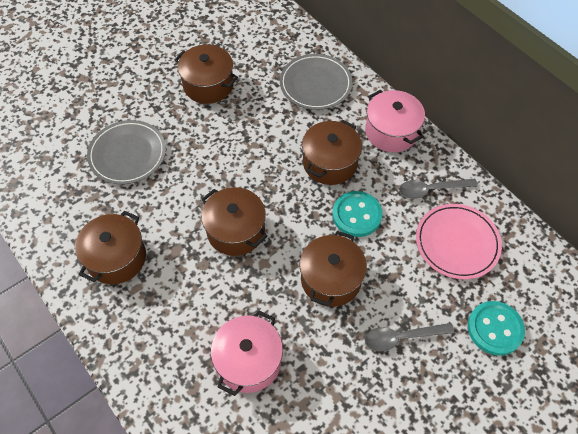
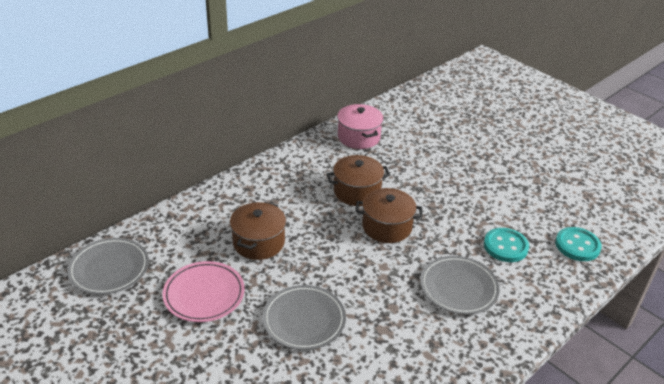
brown pot: [75,211,146,284] [174,45,238,104] [201,187,267,256] [300,231,367,307] [302,120,362,185] = 5 -> [230,202,286,260] [326,155,390,206] [356,188,422,243] = 3
grey plate: [87,120,166,185] [280,54,352,110] = 2 -> [67,238,149,295] [262,285,346,350] [420,256,500,315] = 3
grey spoon: [365,323,454,351] [399,178,478,199] = 2 -> none = 0
pink pot: [211,310,283,396] [365,90,425,152] = 2 -> [337,104,383,149] = 1

